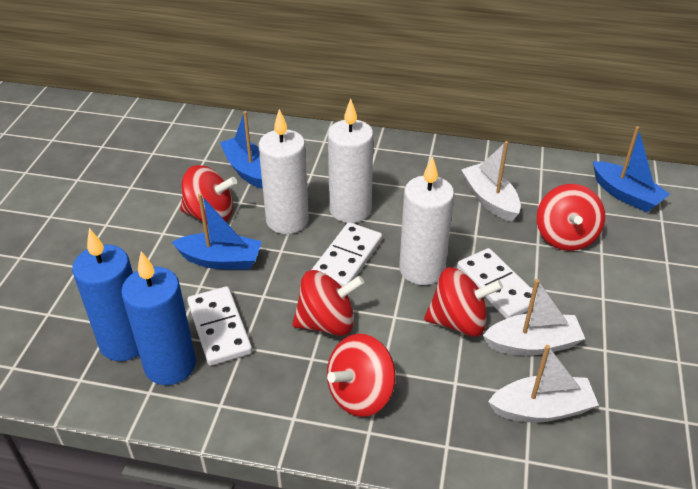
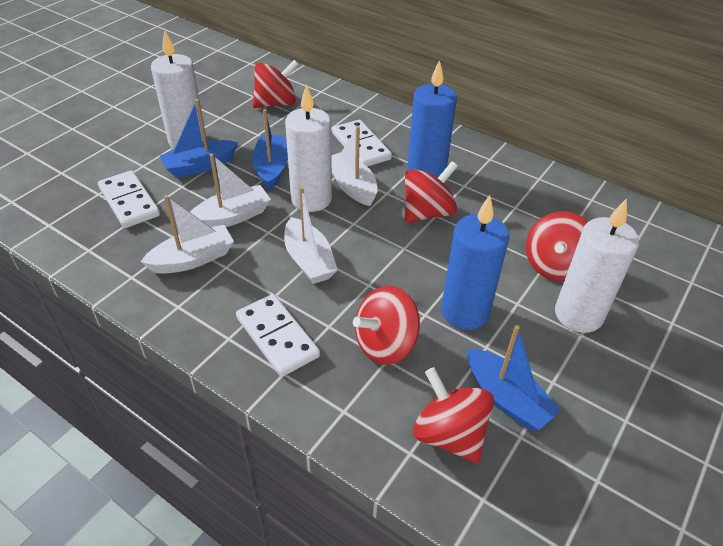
white boat: [461,141,521,222] [483,279,585,356] [488,345,599,423] = 3 -> [141,195,234,274] [190,153,271,227] [284,187,338,284] [331,126,378,206] = 4

